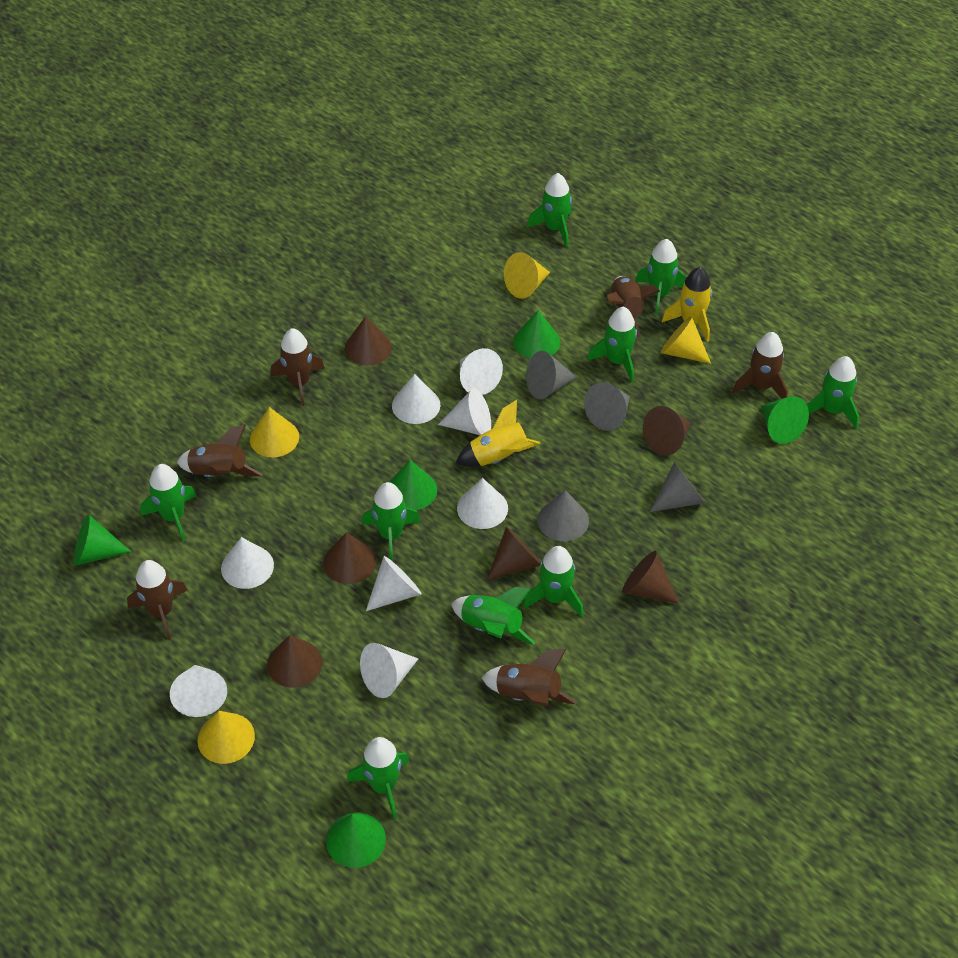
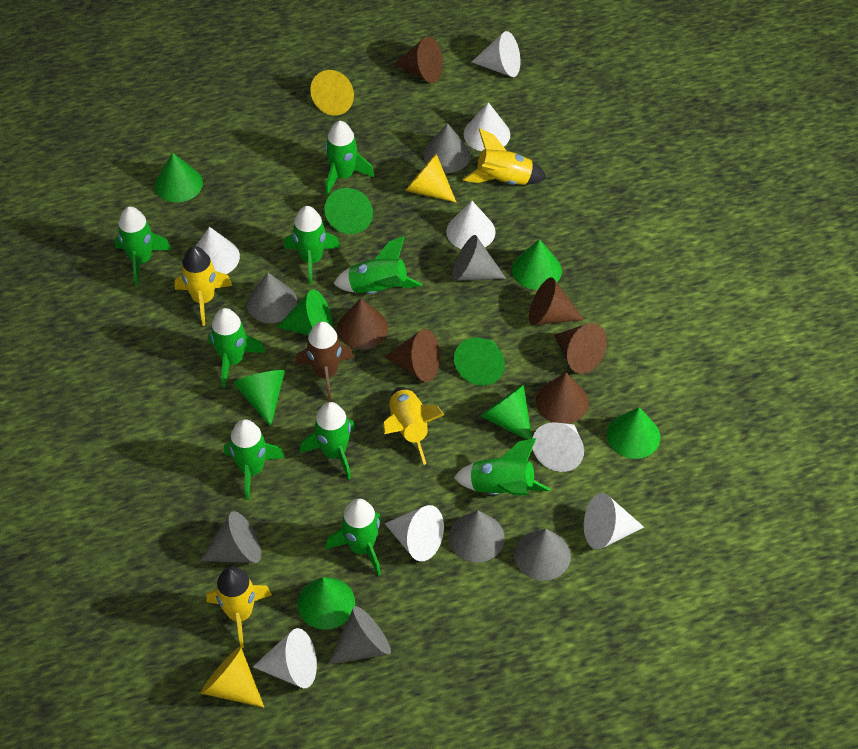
brown rocket: [127,560,188,640] [177,424,262,477] [271,328,325,406] [482,649,577,706] [606,276,660,337] [732,332,788,399] = 6 -> [295,321,354,401] = 1
green cone: [74,514,132,566] [326,812,386,868] [390,460,437,510] [513,310,560,358] [761,396,809,444] = 5 -> [155,153,203,202] [233,370,285,427] [277,289,333,335] [298,577,355,630] [324,188,373,234] [454,338,505,386] [480,384,532,440] [512,239,562,290] [607,407,660,459] = 9
grey cone: [526,351,577,400] [538,490,589,541] [584,382,630,431] [650,462,705,512] = 4 -> [200,511,261,563] [247,273,297,323] [328,606,391,664] [423,123,471,173] [449,511,505,562] [452,235,506,281] [514,529,571,581] = 7
yellow cone: [198,711,255,764] [250,407,299,458] [504,252,550,299] [661,316,711,364] = 4 -> [201,646,264,707] [310,70,354,116] [405,154,456,202] = 3
yellow rocket: [456,400,540,467] [662,267,712,342] = 2 -> [175,246,232,326] [207,567,272,648] [383,387,444,465] [462,128,547,185] = 4

